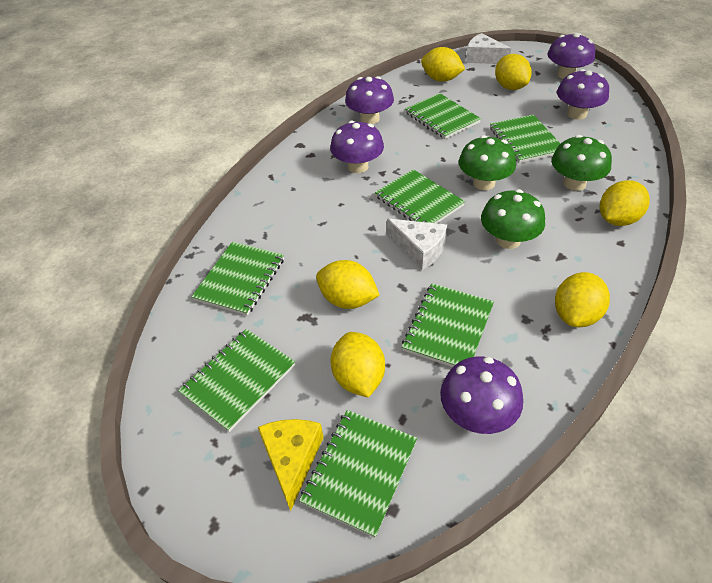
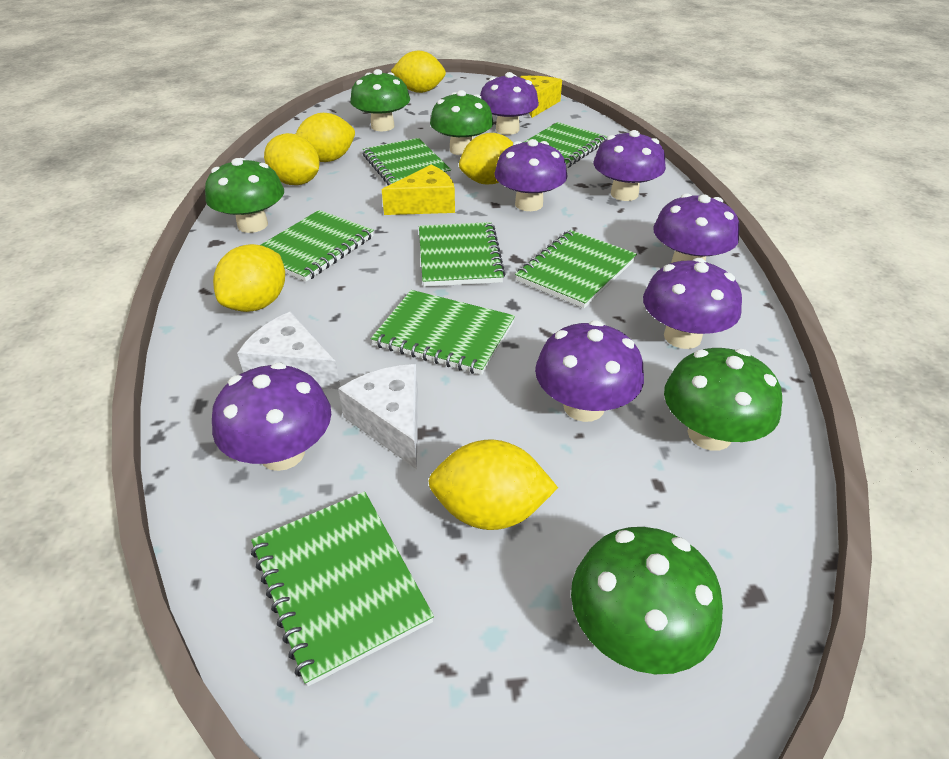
green mushroom: [459,135,516,190] [481,189,545,249] [551,135,612,191] = 3 -> [205,158,284,233] [350,69,410,131] [430,90,494,156] [571,527,723,674] [664,348,782,451] = 5
purple mushroom: [330,121,384,173] [345,76,394,124] [440,357,523,434] [548,33,595,79] [557,69,609,120] = 5 -> [212,363,331,471] [480,72,539,135] [494,139,567,211] [535,320,644,422] [594,130,666,201] [643,258,742,349] [653,193,740,263] = 7
yellow cheese: [258,419,324,511] = 1 -> [382,165,455,215] [520,76,562,118] = 2

